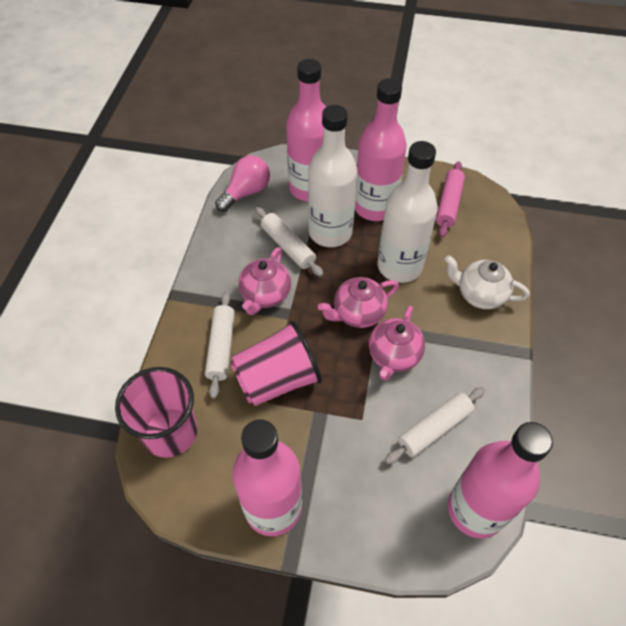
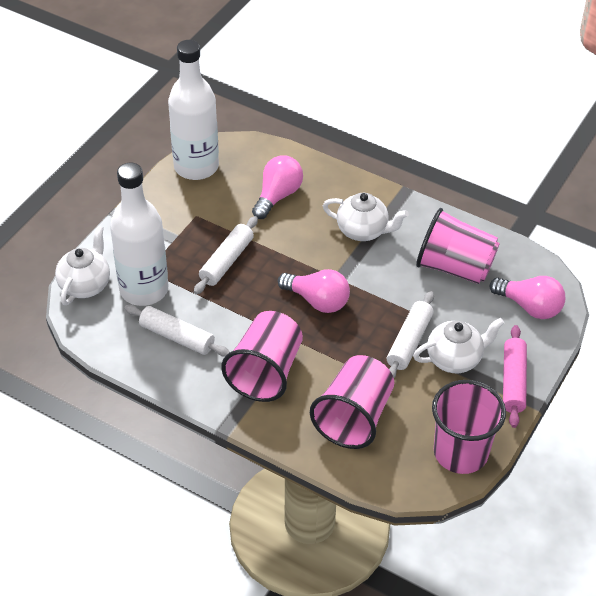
pink bottle: [232,419,302,536] [286,59,326,201] [355,79,407,221] [448,422,553,539] = 4 -> none = 0
pink cup: [115,367,197,458] [230,320,322,406] = 2 -> [221,311,303,402] [310,355,394,449] [416,208,500,284] [432,380,506,474] = 4
pink light bulb: [215,155,270,212] = 1 -> [252,155,303,219] [278,269,350,313] [490,276,565,319] = 3
pink teapot: [238,247,291,315] [318,277,399,328] [369,306,425,380] = 3 -> none = 0
white teapot: [445,255,530,309] = 1 -> [55,226,110,305] [323,193,409,241] [413,318,504,373] = 3

